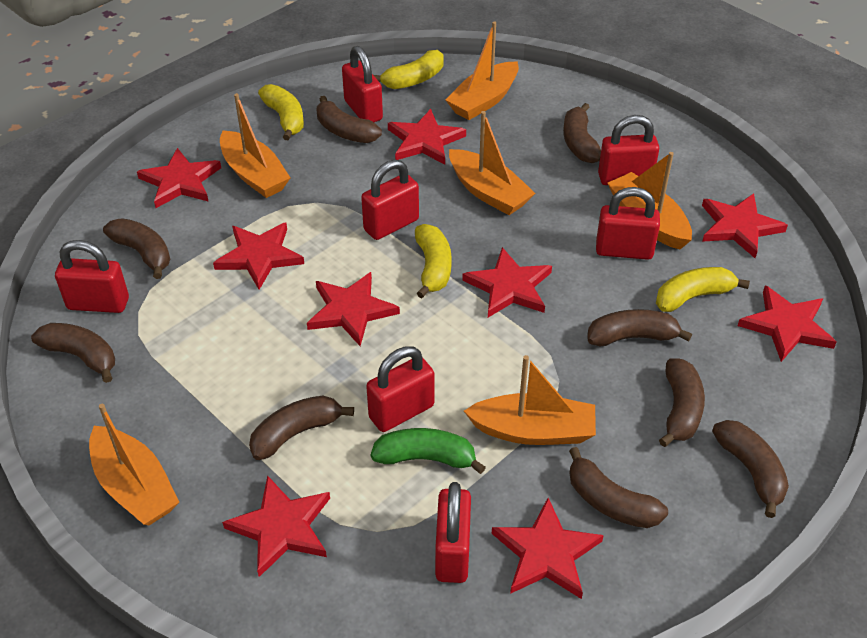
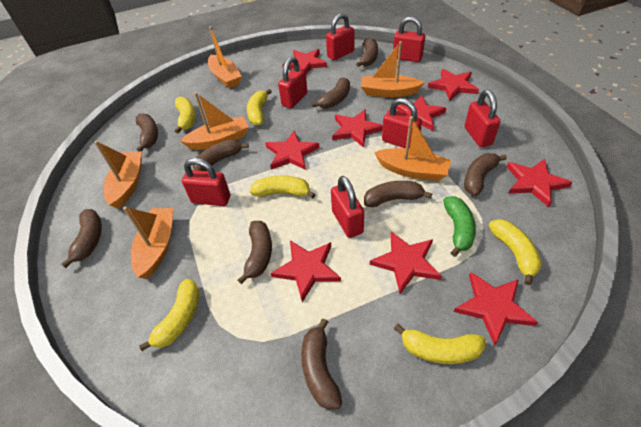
yellow banana: [258,84,304,140] [374,50,444,89] [415,224,452,298] [656,267,750,312] = 4 -> [139,279,200,351] [175,97,196,134] [247,89,272,126] [250,176,316,198] [394,324,485,364] [489,219,542,285] = 6

